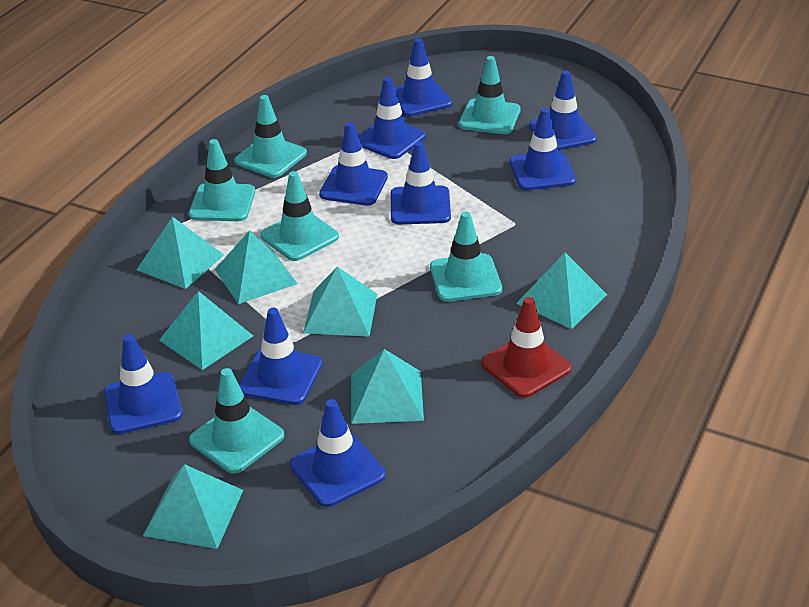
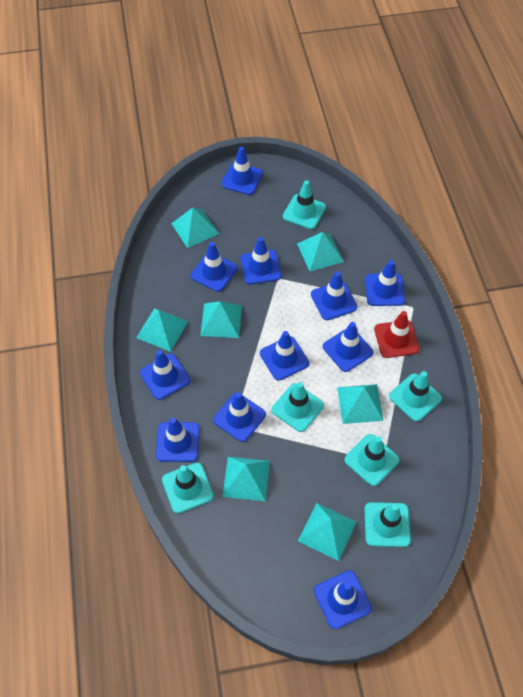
blue traffic cone: [104,334,182,434] [239,308,322,405] [290,399,385,507] [319,122,388,206] [358,77,426,159] [391,141,451,225] [394,38,452,116] [509,108,576,190] [529,71,597,150] = 9 -> [140,350,190,400] [156,418,200,462] [191,242,238,292] [213,392,266,442] [221,147,263,195] [240,237,281,284] [260,331,309,381] [311,271,357,320] [314,570,372,629] [323,322,373,372] [365,260,405,306] = 11

